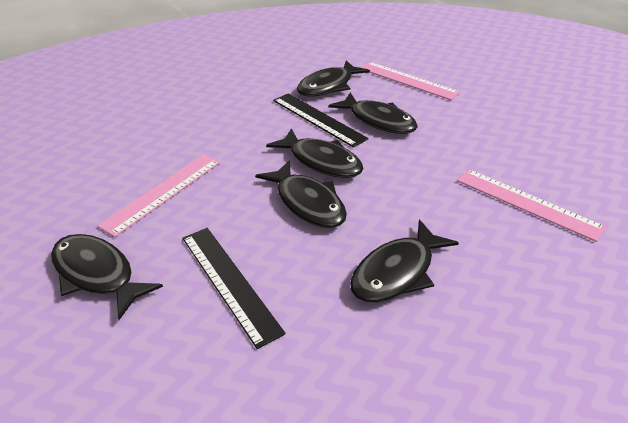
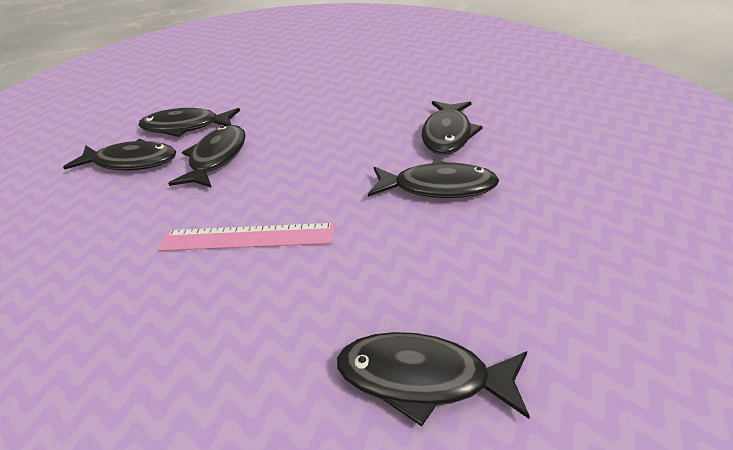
black ruler: [182,228,286,349] [273,94,368,147] = 2 -> none = 0
pink ruler: [97,154,220,237] [360,62,460,100] [457,169,606,242] = 3 -> [158,223,335,251] = 1

